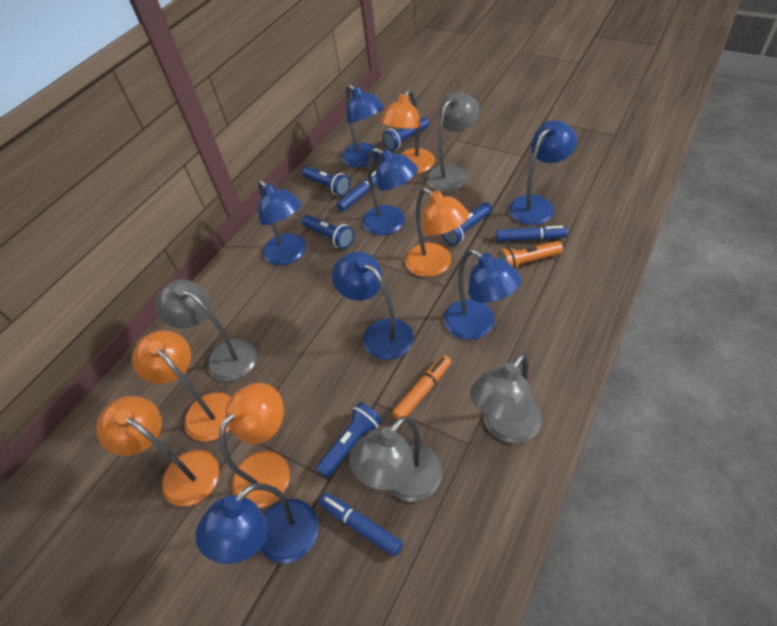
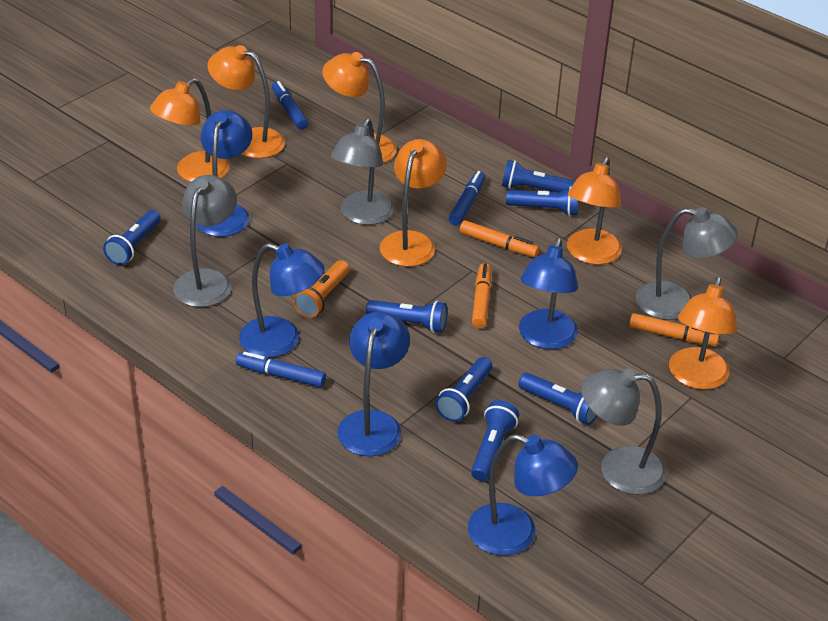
blue flashlight: [301,215,354,249] [302,166,351,196] [316,402,382,478] [383,117,429,151] [442,202,492,245] = 5 -> [103,210,160,265] [366,300,447,333] [435,357,492,422] [471,400,519,481] [502,160,575,193] [506,186,579,216] [518,372,597,425] = 7
blue lamp: [195,483,319,564] [258,180,306,265] [332,252,414,360] [342,84,384,168] [362,148,418,235] [444,249,521,340] [509,120,577,225] = 7 -> [196,110,253,237] [239,243,325,358] [337,311,410,456] [468,434,578,556] [519,238,578,349] = 5
orange lamp: [96,396,219,507] [132,330,231,441] [219,383,290,508] [380,89,435,174] [405,188,469,277] = 5 -> [150,78,230,182] [207,45,285,158] [322,52,397,163] [380,139,447,267] [567,157,622,265] [669,277,737,390] = 6
orange marker: [392,355,451,419] = 1 -> [460,220,539,257] [472,263,491,328] [629,313,719,346] = 3

